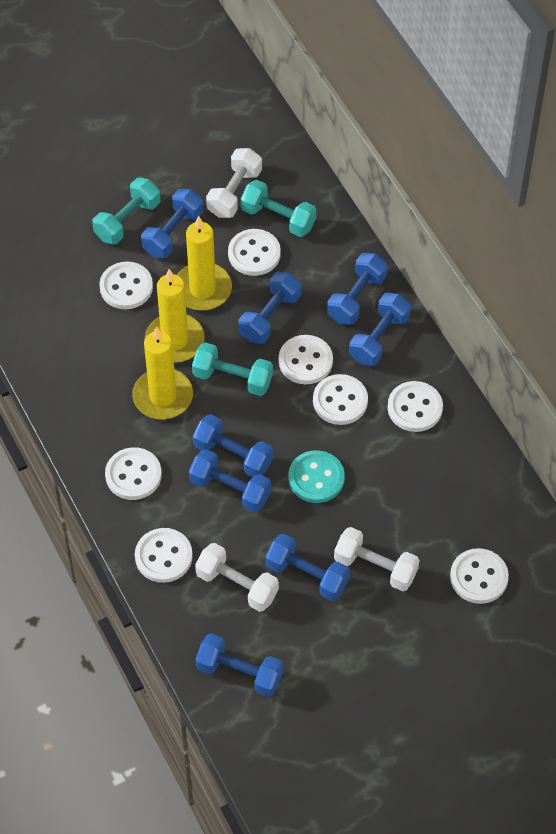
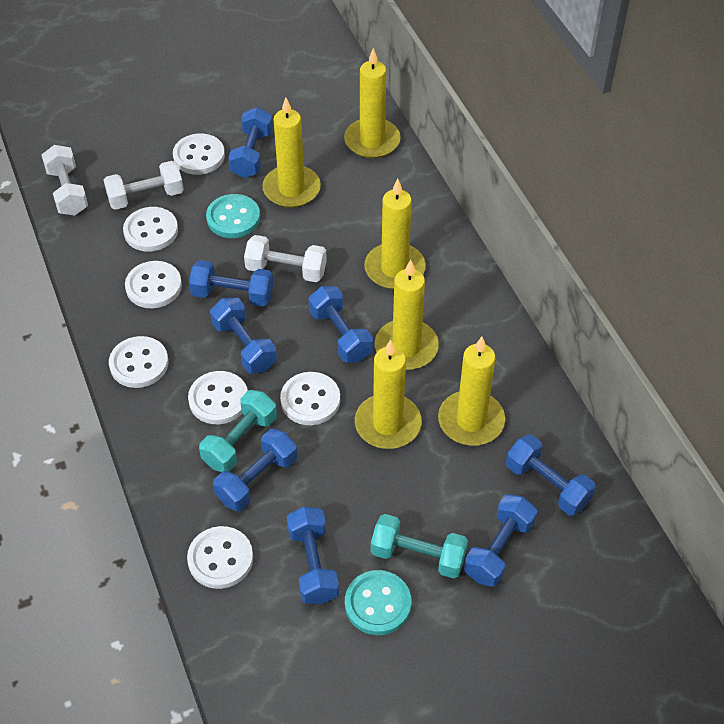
turquoise button: [288,450,345,503] = 1 -> [206,194,260,238] [345,570,412,635] = 2
turquoise dumbbell: [92,178,161,244] [192,342,273,396] [241,180,316,237] = 3 -> [199,390,277,472] [371,514,468,578] = 2
white button: [99,262,153,309] [105,447,162,500] [135,528,193,583] [228,229,281,276] [279,335,333,384] [313,374,368,425] [388,381,443,432] [450,548,509,604] = 8 -> [109,336,168,388] [123,207,178,252] [125,261,182,308] [173,134,225,175] [187,526,253,589] [188,371,248,424] [280,372,340,425] = 7
yellow candle: [132,326,193,419] [145,269,205,363] [177,216,232,310] = 3 -> [262,98,321,208] [344,48,401,158] [355,339,422,449] [364,179,426,289] [375,260,439,370] [438,337,505,446] = 6

